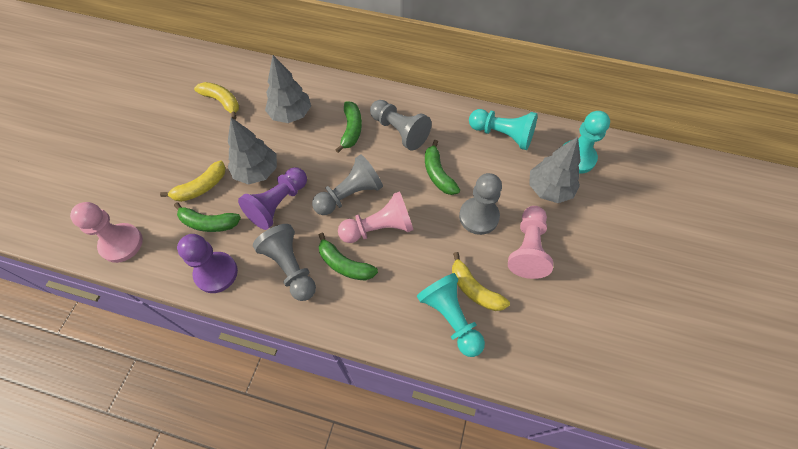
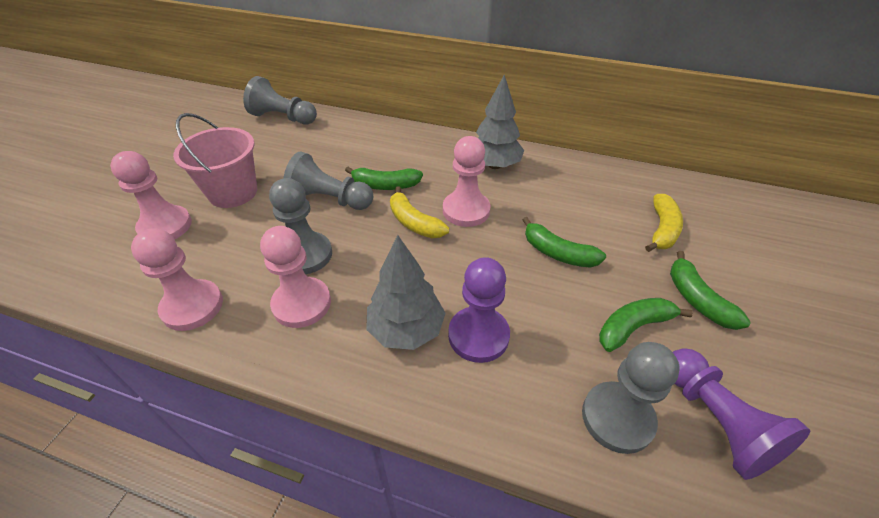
grey tree: [228,118,277,185] [265,55,311,123] [529,137,581,203] = 3 -> [366,235,446,350] [476,75,524,169] = 2
pink bucket: none = 0 -> [173,113,257,208] = 1
pink pawn: [70,202,143,263] [338,191,413,243] [508,206,553,279] = 3 -> [110,151,192,239] [131,228,223,331] [260,226,331,328] [443,136,491,227] = 4
turquoise pawn: [417,273,485,357] [469,109,538,150] [562,111,610,174] = 3 -> none = 0
yellow banana: [160,161,226,202] [194,82,239,119] [452,252,510,311] = 3 -> [390,187,449,238] [645,194,683,252] = 2

